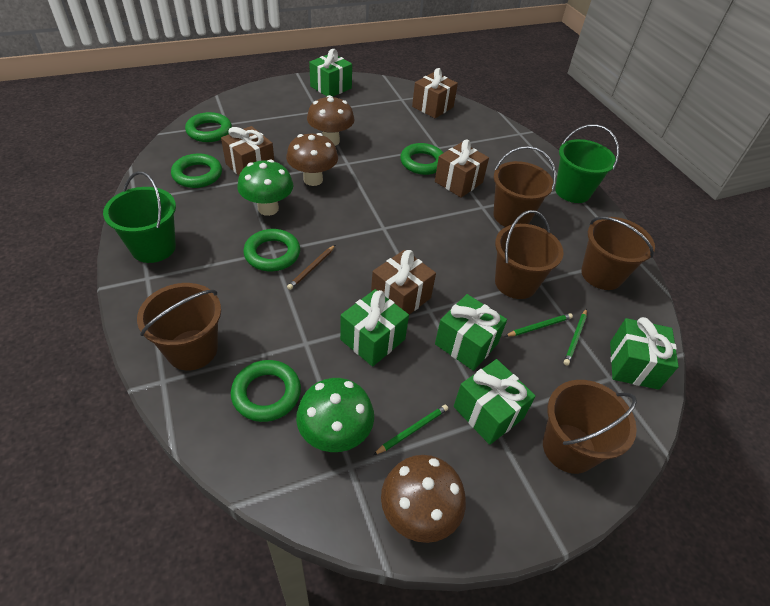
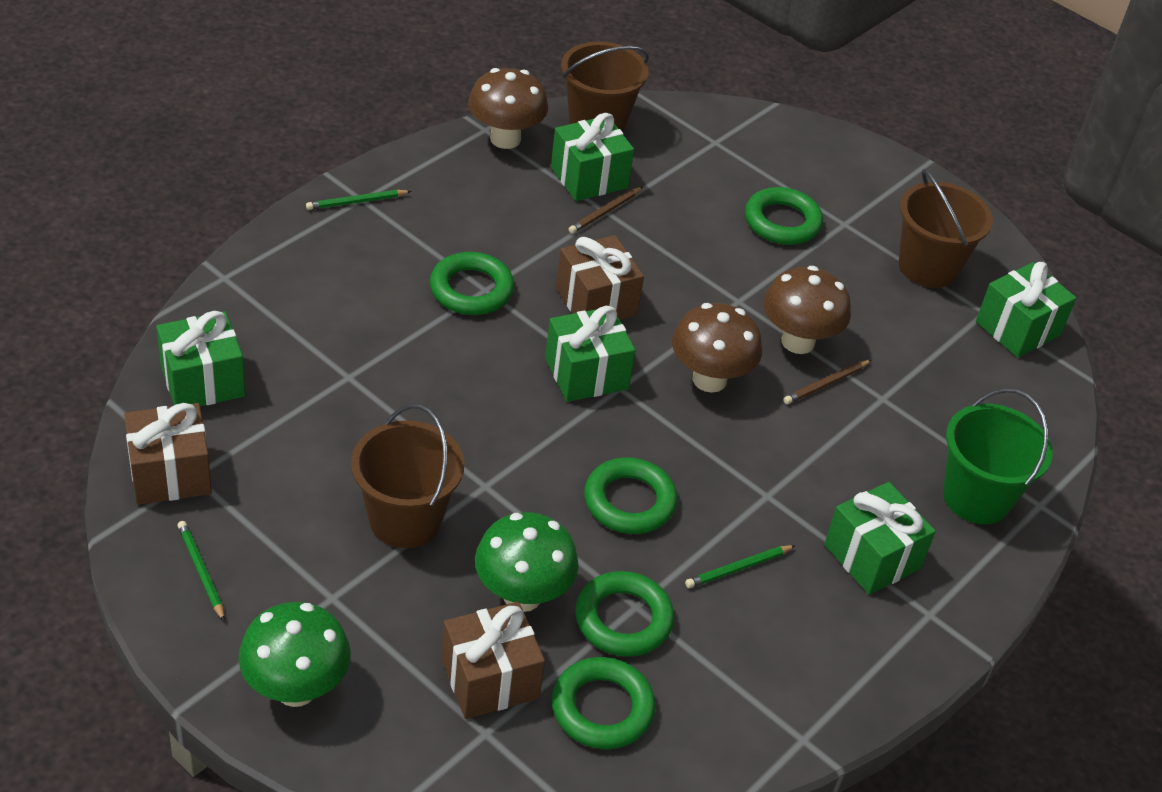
brown bucket: [137,283,221,370] [493,146,556,227] [495,210,564,299] [543,380,637,474] [581,217,655,290] = 5 -> [351,404,464,548] [561,41,649,133] [899,169,993,288] = 3
brown gift: [221,126,274,176] [371,250,436,315] [412,68,458,118] [435,140,489,198] = 4 -> [124,403,212,505] [441,602,545,719] [556,235,644,320] = 3
brown pencil: [287,245,335,290] = 1 -> [569,187,642,234] [783,360,871,404] = 2
green bucket: [103,171,176,263] [555,124,619,203] = 2 -> [943,388,1053,524] = 1

